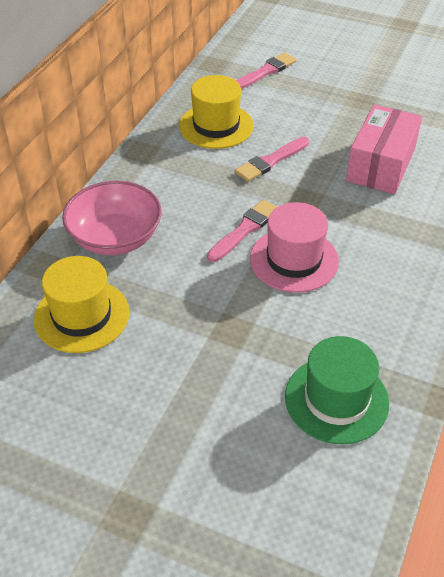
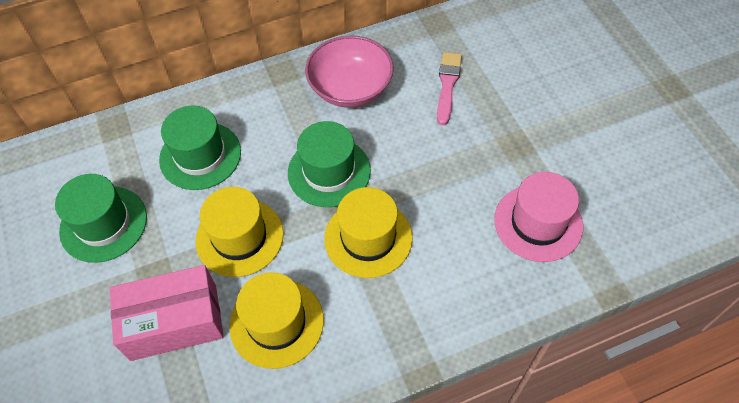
green hat: [285,336,389,444] = 1 -> [55,174,147,263] [159,106,241,190] [288,121,371,207] = 3
pink brush: [207,199,277,262] [235,137,309,182] [236,53,297,89] = 3 -> [437,52,462,125] = 1
yellow hat: [34,256,129,353] [179,75,254,149] = 2 -> [196,187,284,277] [229,272,324,369] [324,187,413,278] = 3

